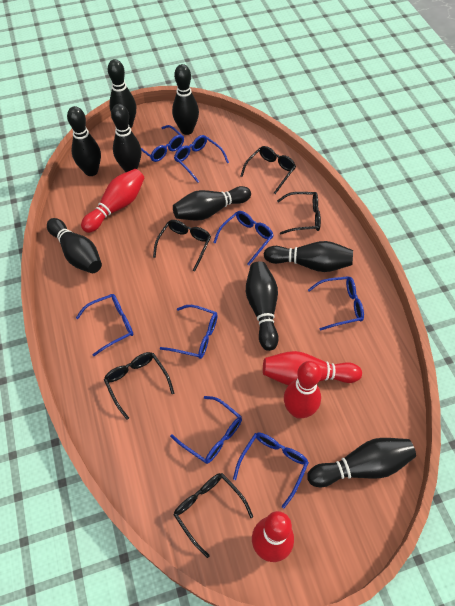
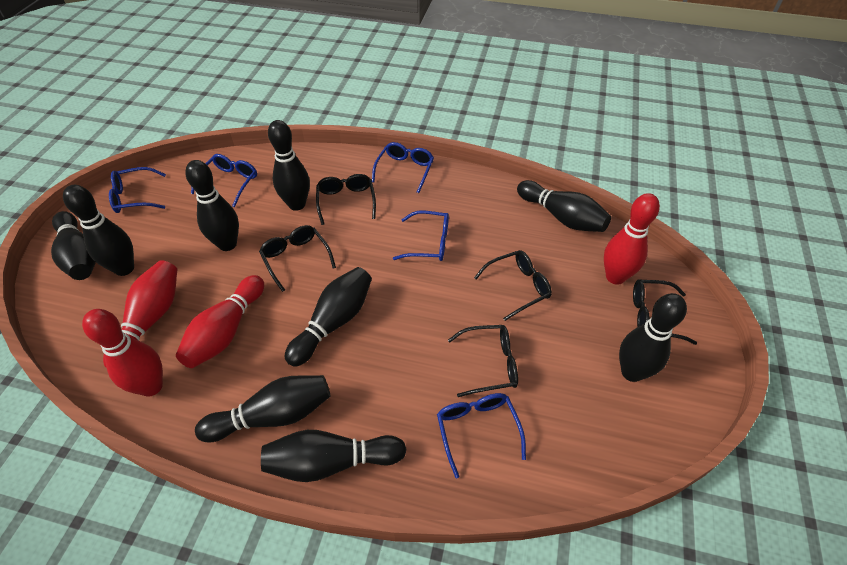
blue glasses: [76,294,134,356] [141,125,184,162] [160,305,218,359] [170,396,242,464] [174,135,229,183] [213,211,274,265] [233,432,309,509] [308,276,364,331] = 8 -> [109,167,166,213] [191,154,257,207] [372,142,434,193] [393,211,449,261] [437,393,526,478] = 5

